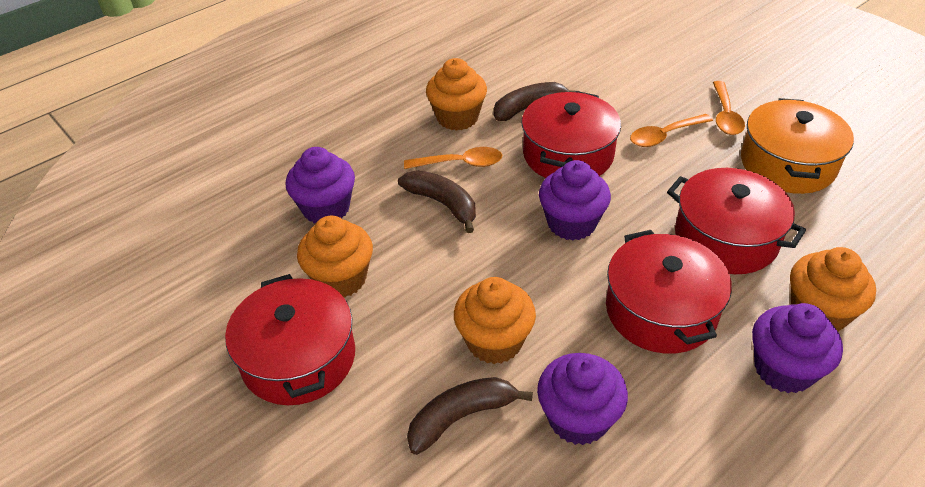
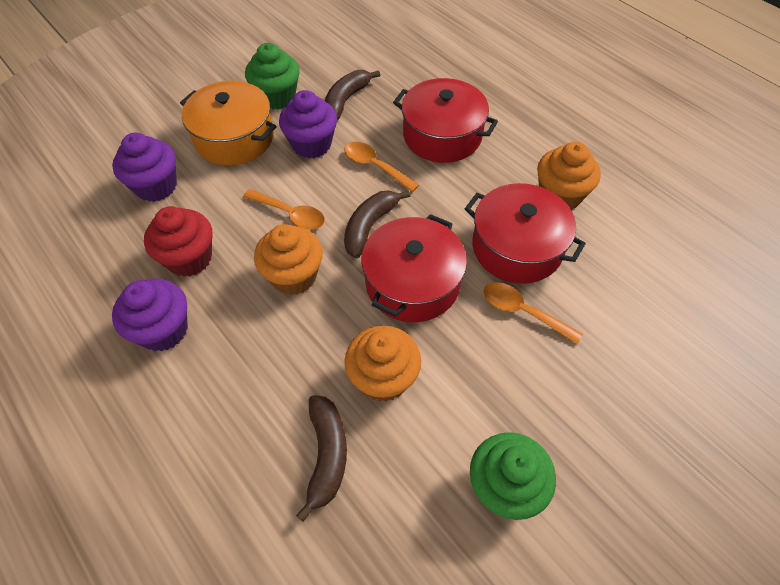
green cupcake: none = 0 -> [245,43,300,110] [470,432,556,520] = 2
orange cupcake: [297,216,373,298] [426,58,487,131] [454,277,536,364] [790,247,876,332] = 4 -> [254,224,323,295] [345,326,422,402] [537,142,601,210] = 3
purple cupcake: [286,147,355,223] [537,353,628,445] [539,160,611,240] [752,303,843,393] = 4 -> [112,133,177,202] [112,279,188,351] [279,90,337,158] = 3
red cupcake: none = 0 -> [144,206,212,277] = 1
red pot: [225,274,355,405] [522,91,621,178] [606,230,732,354] [667,168,806,274] = 4 -> [361,214,467,322] [393,78,498,163] [465,183,586,284] = 3

